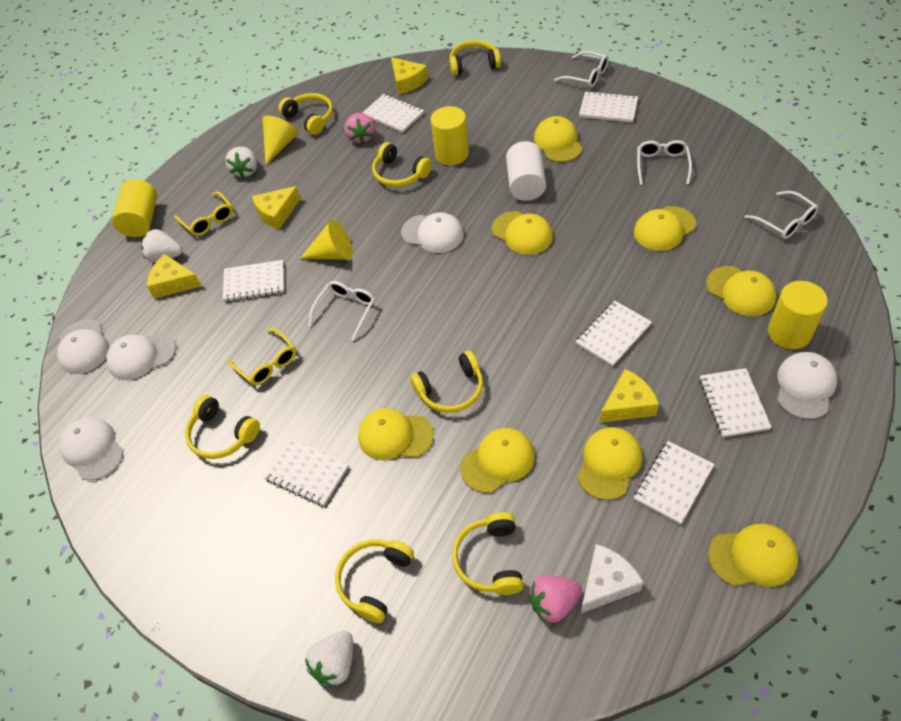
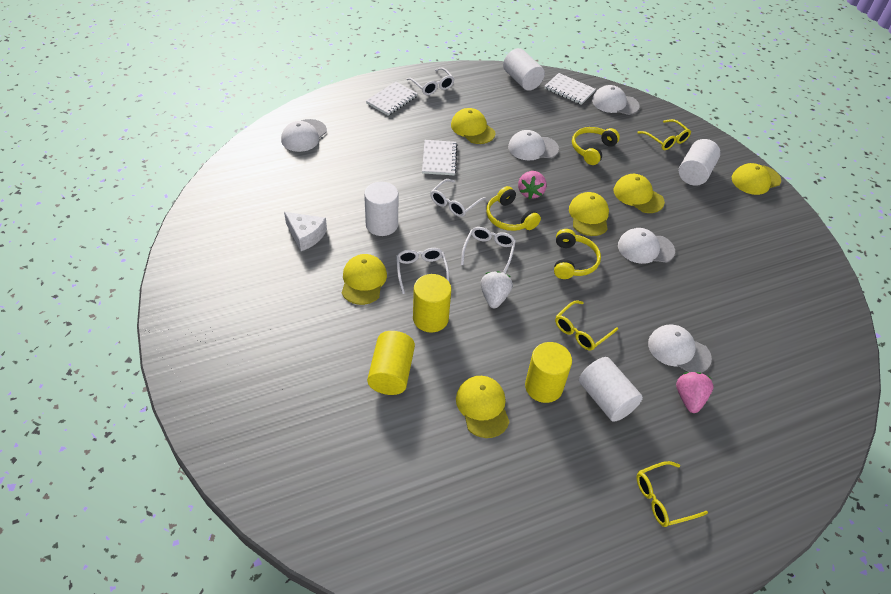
white cylinder: [506,141,546,201] = 1 -> [364,182,398,236] [503,48,545,91] [579,357,643,422] [679,139,721,186] = 4
white notebook: [223,260,284,302] [263,438,349,506] [362,94,424,133] [576,301,652,367] [579,91,638,122] [634,441,715,525] [699,368,772,437] = 7 -> [366,81,418,116] [422,140,457,175] [544,73,596,105] = 3
white strawberry: [141,229,182,263] [225,146,257,178] [305,631,353,687] = 3 -> [481,271,513,308] = 1
yellow cap: [358,408,434,460] [460,428,535,493] [492,211,553,255] [534,116,582,162] [577,427,642,500] [634,206,696,251] [706,266,776,316] [708,524,798,586] = 8 -> [342,254,387,305] [451,108,495,144] [456,376,509,438] [569,192,609,236] [614,174,665,213] [732,163,781,195] = 6
yellow cheese: [147,254,202,299] [252,186,301,230] [391,57,428,94] [600,369,659,423] = 4 -> none = 0
yellow cone: [262,116,299,165] [300,220,353,260] = 2 -> none = 0
yellow glasses: [174,191,233,236] [227,328,296,386] = 2 -> [555,301,618,351] [636,461,708,527] [637,119,691,150] = 3
yellow headphones: [185,395,260,459] [278,93,333,135] [335,539,414,623] [372,142,432,187] [410,351,483,413] [450,40,501,76] [452,512,524,595] = 7 -> [486,186,541,231] [554,229,601,279] [572,127,620,165] = 3

